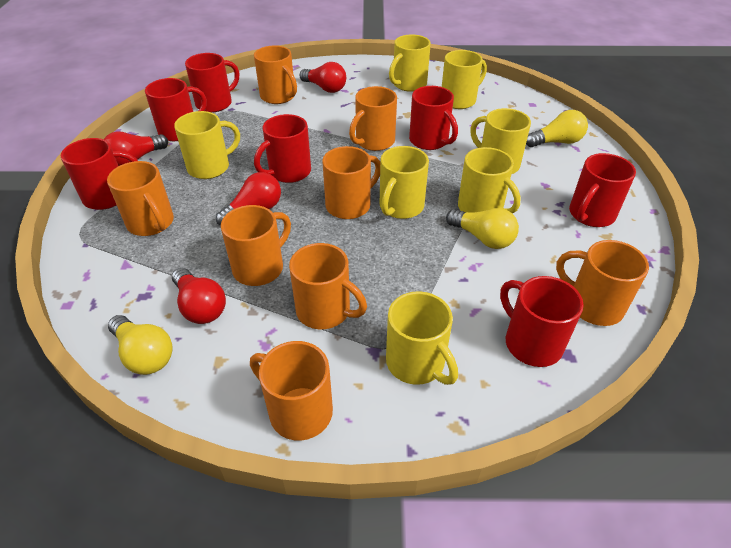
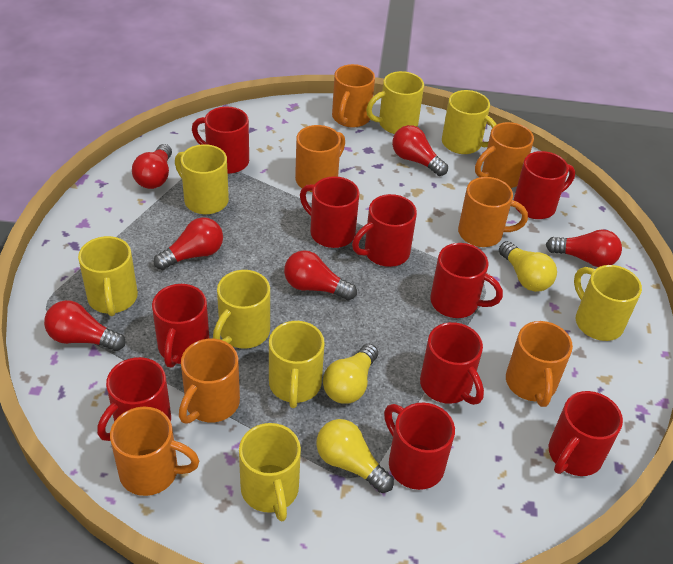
orange mug: [107,161,174,236] [221,205,291,286] [250,341,333,441] [254,46,297,104] [289,243,367,329] [322,146,380,219] [349,86,397,151] [556,240,649,326] = 8 -> [110,407,199,496] [179,339,240,424] [295,125,345,192] [332,64,375,128] [458,177,528,247] [475,122,534,188] [506,321,573,407] = 7
red light bulb: [104,131,168,166] [172,268,226,324] [216,172,281,226] [300,62,346,93] = 4 -> [44,300,125,351] [132,144,172,189] [154,217,223,270] [284,250,357,300] [392,125,448,176] [546,229,622,267] = 6
red mug: [61,138,138,210] [145,78,207,141] [185,53,239,113] [254,114,311,183] [409,86,458,150] [500,276,584,367] [569,153,636,227] = 7 -> [97,357,171,441] [152,284,209,368] [192,106,249,174] [300,176,359,248] [352,194,417,267] [384,402,455,490] [420,322,484,405] [430,243,503,318] [514,151,575,219] [549,391,623,476] = 10
yellow mug: [174,111,240,179] [380,146,429,219] [386,291,458,385] [389,34,431,92] [442,50,487,109] [458,147,521,214] [470,108,531,174] = 7 -> [78,236,138,316] [175,144,229,214] [213,270,270,349] [239,423,301,521] [269,321,325,408] [366,71,424,134] [442,90,497,154] [574,265,642,341] = 8

